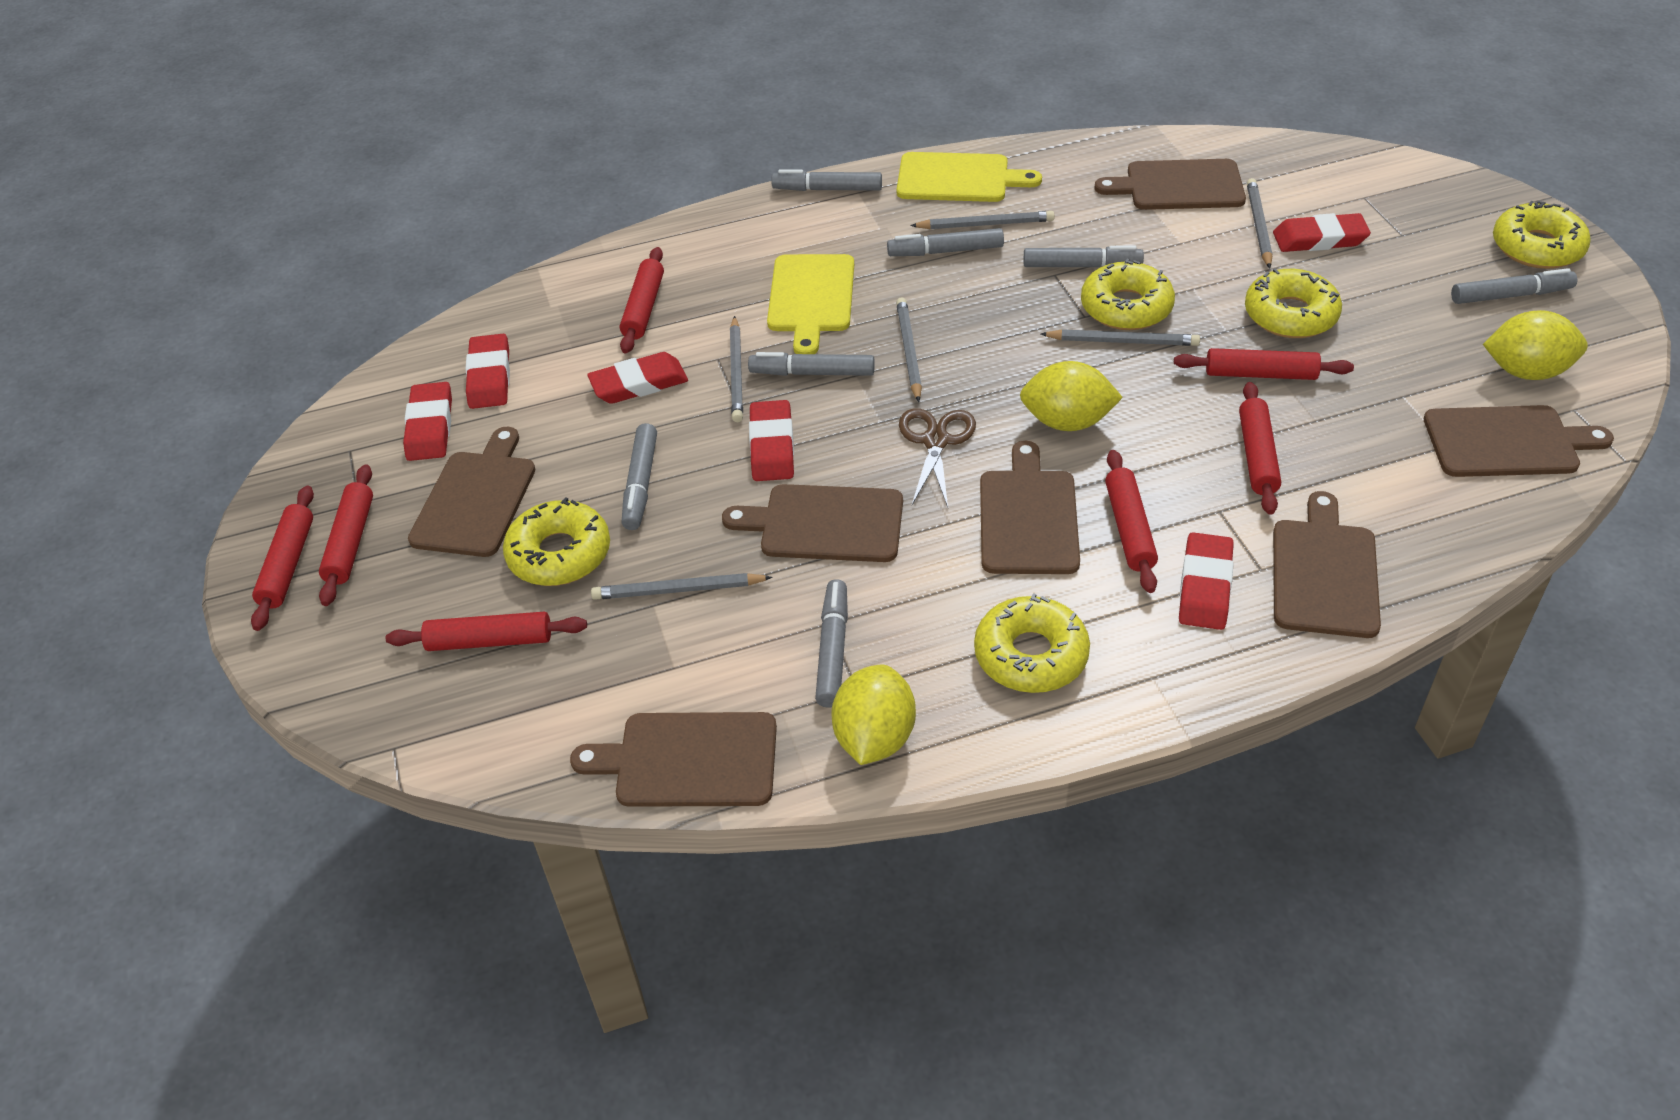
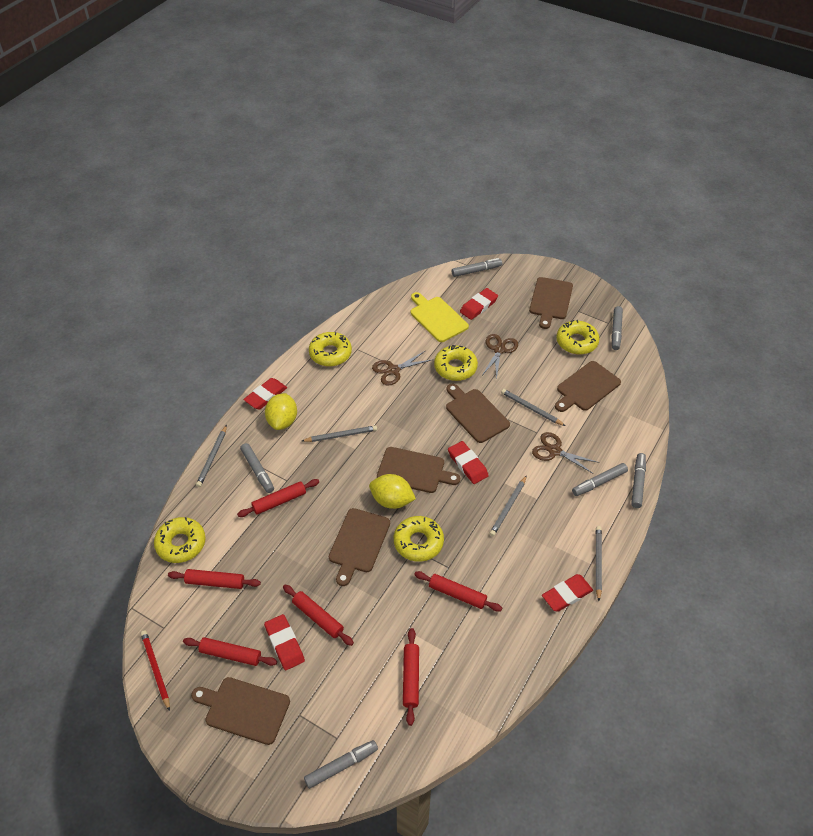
brown cutting board: [408,427,535,557] [570,712,777,807] [722,484,903,562] [980,441,1080,574] [1094,159,1246,210] [1273,491,1381,638] [1424,405,1614,477] = 7 -> [191,677,290,745] [329,508,390,586] [377,447,460,493] [446,384,510,443] [529,277,573,329] [555,361,621,412] = 6
brown scissors: [899,408,976,507] = 1 -> [372,350,431,386] [483,334,518,380] [532,432,599,473] = 3
grey marker: [621,423,657,530] [748,352,875,376] [771,169,882,191] [815,579,848,708] [887,228,1004,256] [1024,246,1144,267] [1451,268,1577,304] = 7 -> [240,443,274,493] [304,740,378,789] [452,258,502,277] [572,463,628,496] [611,306,623,350] [631,453,646,508] = 6
grey pencil: [591,573,773,600] [730,316,743,422] [896,297,922,402] [910,211,1055,229] [1041,329,1200,346] [1247,178,1272,269] = 6 -> [196,425,227,487] [302,425,377,442] [489,475,527,536] [501,389,565,426] [596,526,602,601] = 5
red eraser: [403,382,452,461] [465,334,510,409] [587,352,688,404] [749,400,794,481] [1179,532,1234,630] [1273,213,1371,252] = 6 -> [243,378,287,409] [264,614,305,670] [448,441,489,484] [460,288,498,320] [542,574,593,612] = 5
red pencil: none = 0 -> [141,630,170,711] = 1
red rolling pin: [251,485,314,631] [319,464,373,606] [386,612,587,651] [620,247,664,354] [1105,450,1158,593] [1174,348,1354,380] [1239,382,1281,515] = 7 -> [168,569,261,589] [183,637,277,666] [237,479,319,517] [283,585,354,646] [403,628,419,726] [414,571,502,612] = 6
yellow cutting board: [767,254,854,354] [897,152,1042,202] = 2 -> [411,292,469,342] = 1
yellow lemon: [832,664,916,765] [1020,361,1123,431] [1483,310,1588,380] = 3 -> [265,393,297,430] [369,474,416,509] = 2

